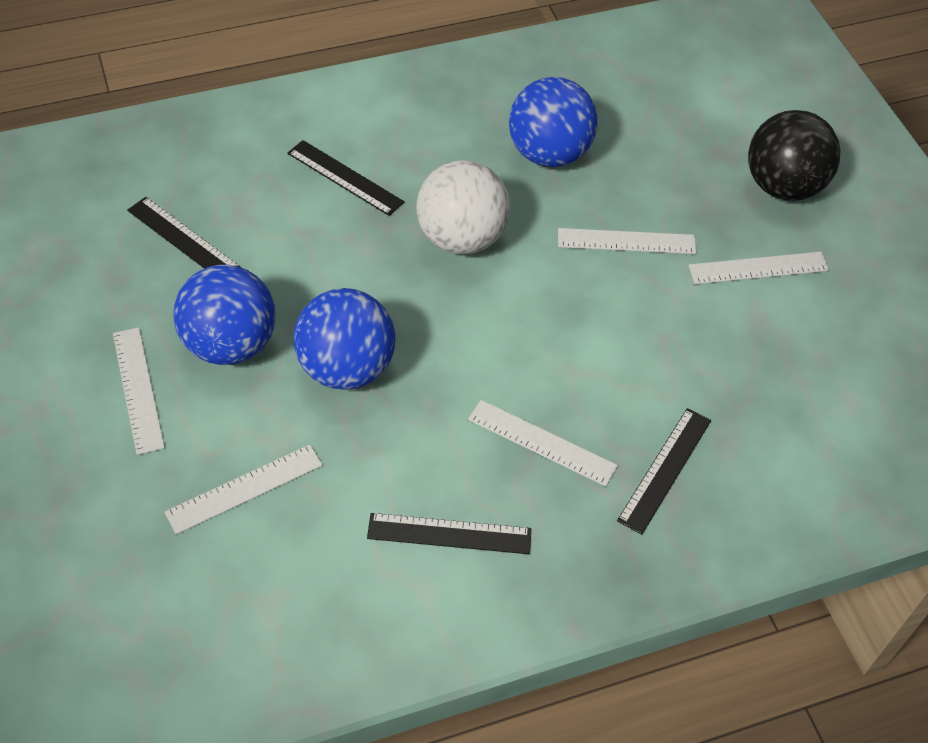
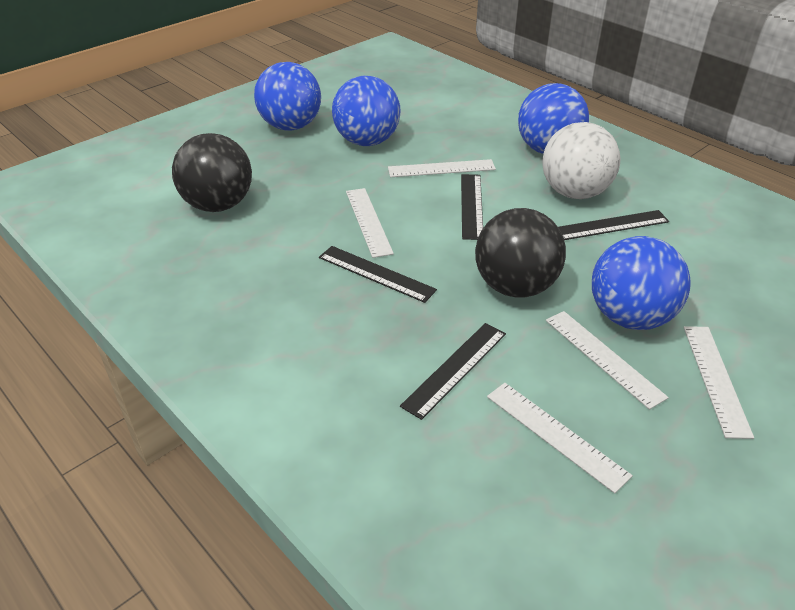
black ball: [748,110,840,201] = 1 -> [172,133,252,212] [475,208,566,297] = 2
blue ball: [173,265,276,365] [294,288,396,390] [509,77,598,167] = 3 -> [254,62,321,131] [332,76,400,146] [518,83,589,154] [592,236,691,330] = 4

